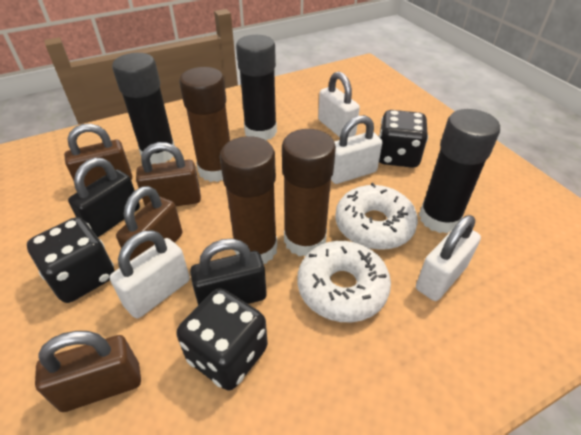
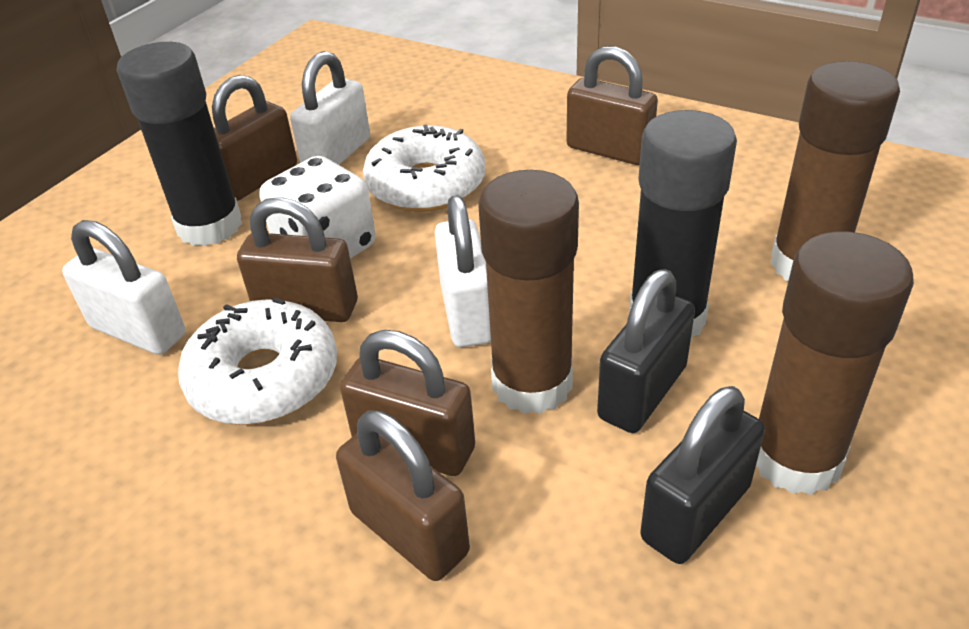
black dice: [27,217,115,303] [177,288,268,391] [379,110,428,168] = 3 -> none = 0
black glue stick: [112,53,174,164] [236,35,277,141] [419,109,500,233] = 3 -> [117,42,242,246] [629,110,737,340] = 2
brown padlock: [35,331,141,412] [64,124,132,187] [116,186,182,261] [136,142,201,206] = 4 -> [212,75,297,201] [237,197,358,322] [336,410,470,581] [340,330,475,476] [567,46,658,165] = 5
white dice: none = 0 -> [259,156,375,258] = 1
white padlock: [110,230,190,318] [318,71,360,137] [331,115,382,184] [416,215,481,301] = 4 -> [62,220,186,355] [290,51,370,165] [435,195,491,347] = 3

